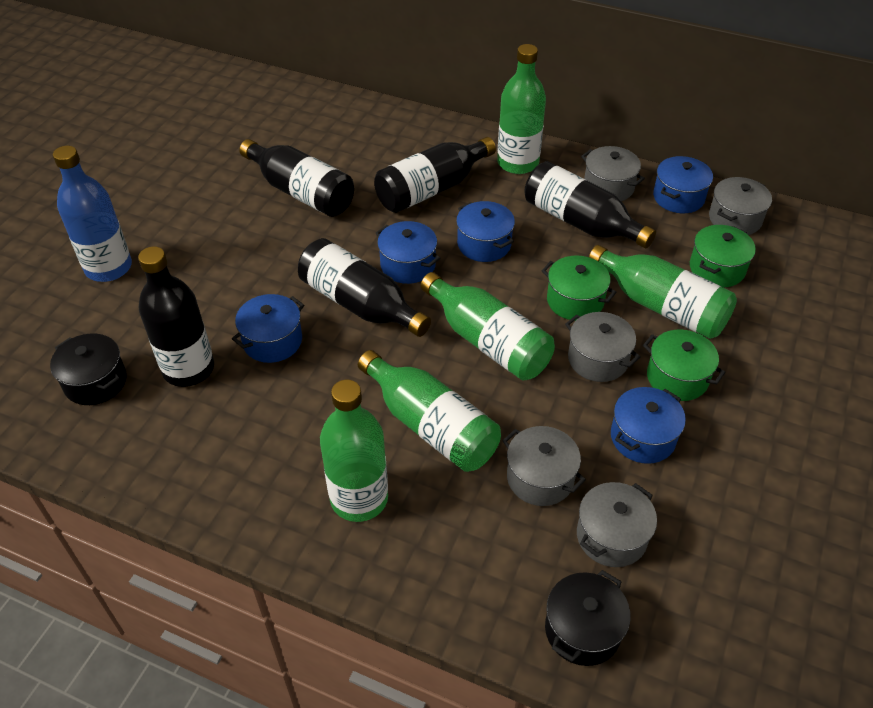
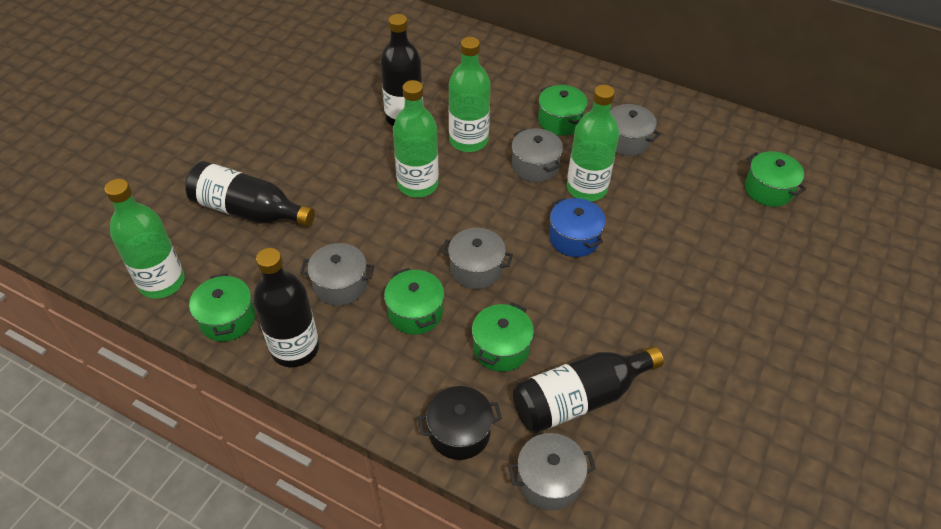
black bottle: [138,246,214,387] [239,139,354,217] [298,238,431,337] [374,137,496,213] [524,161,656,248] = 5 -> [185,161,315,227] [253,248,319,367] [380,14,423,126] [513,346,664,433] = 4
black pot: [50,333,127,405] [545,570,631,666] = 2 -> [418,386,502,460] = 1
blue bottle: [53,146,132,282] = 1 -> none = 0
blue pot: [232,294,304,363] [376,221,440,284] [456,201,515,262] [611,387,686,464] [653,156,713,213] = 5 -> [549,197,606,257] = 1
green bottle: [320,380,388,522] [358,350,501,472] [420,272,555,380] [497,44,546,174] [589,245,737,339] = 5 -> [105,179,185,299] [393,80,439,197] [449,37,491,152] [567,85,619,201] = 4
green pot: [542,256,616,321] [643,330,726,401] [690,225,756,287] = 3 -> [189,273,255,342] [384,268,444,335] [472,302,534,372] [538,85,587,136] [745,151,806,207] = 5

